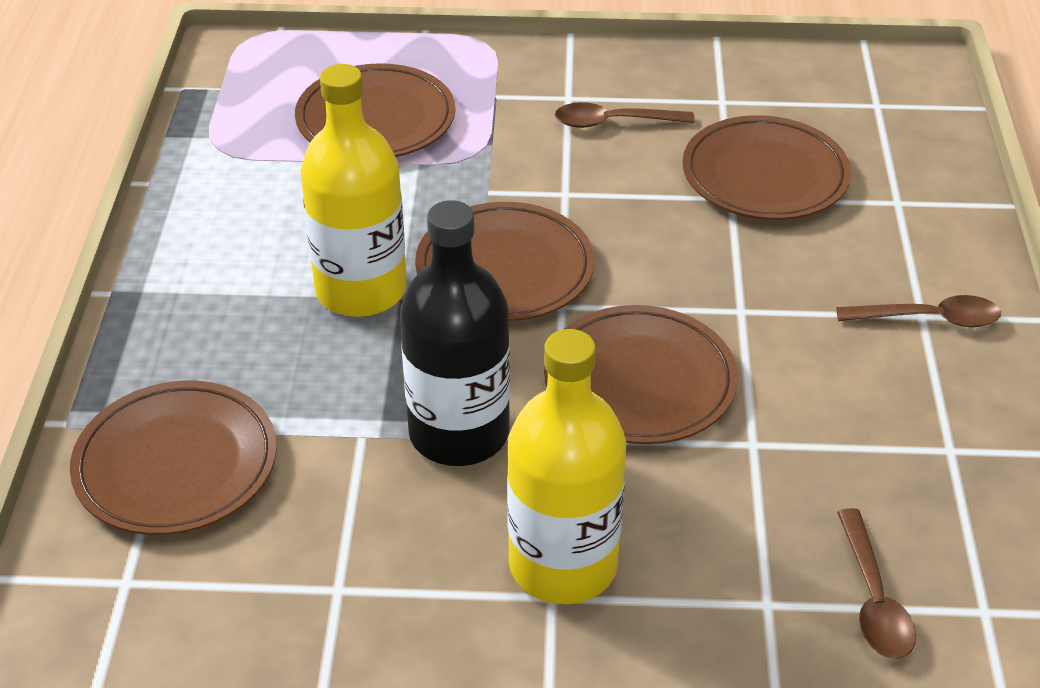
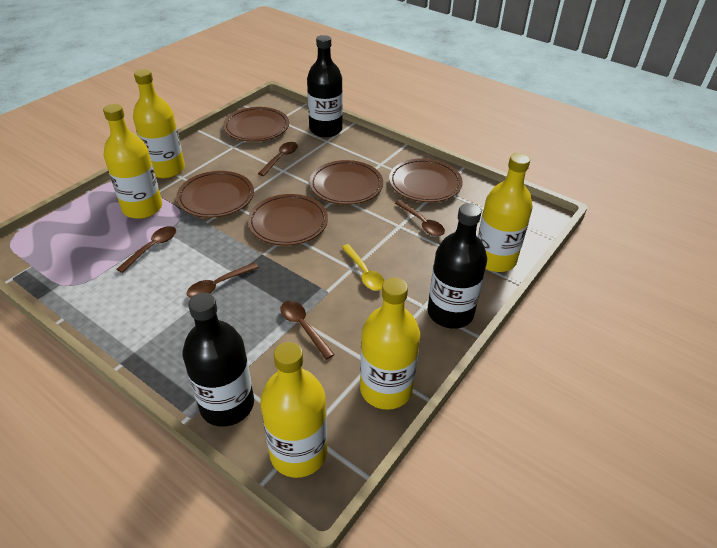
black bottle: [400,200,510,466] = 1 -> [183,293,254,427] [307,35,343,137] [427,203,487,329] = 3
brown spoon: [555,102,695,128] [836,295,1001,327] [837,508,916,659] = 3 -> [117,226,176,273] [186,262,259,298] [258,142,298,176] [280,301,335,360] [395,200,445,236] = 5
yellow bottle: [300,64,407,317] [507,329,626,604] = 2 -> [103,104,162,219] [133,69,185,178] [260,342,327,478] [360,278,420,410] [478,153,533,272] = 5
yellow spoon: none = 0 -> [341,244,385,291] = 1

